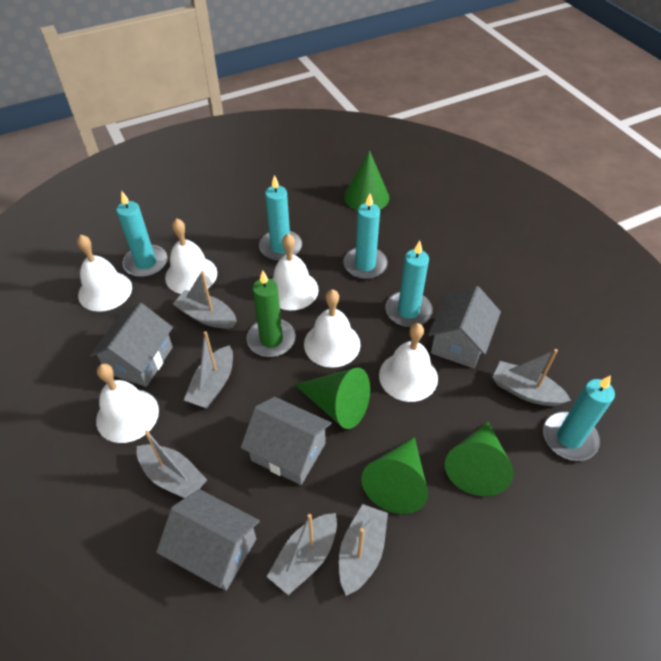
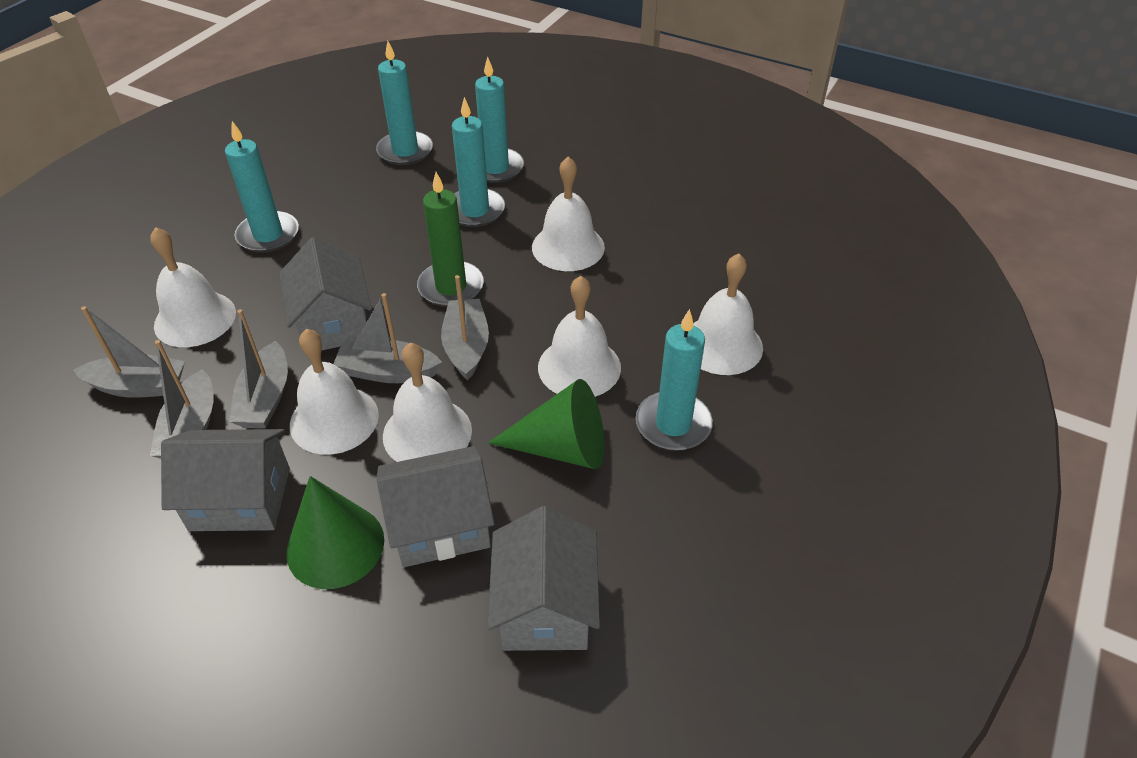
green cone: [294,367,370,429] [344,150,389,211] [361,437,428,514] [445,422,514,496] = 4 -> [286,476,384,589] [488,379,604,469] = 2
grey boat: [137,430,207,498] [173,271,237,329] [184,331,233,408] [267,513,337,595] [339,504,388,596] [492,349,571,406] = 6 -> [73,306,185,398] [150,340,213,459] [229,309,288,429] [333,293,442,383] [441,275,489,381] = 5

